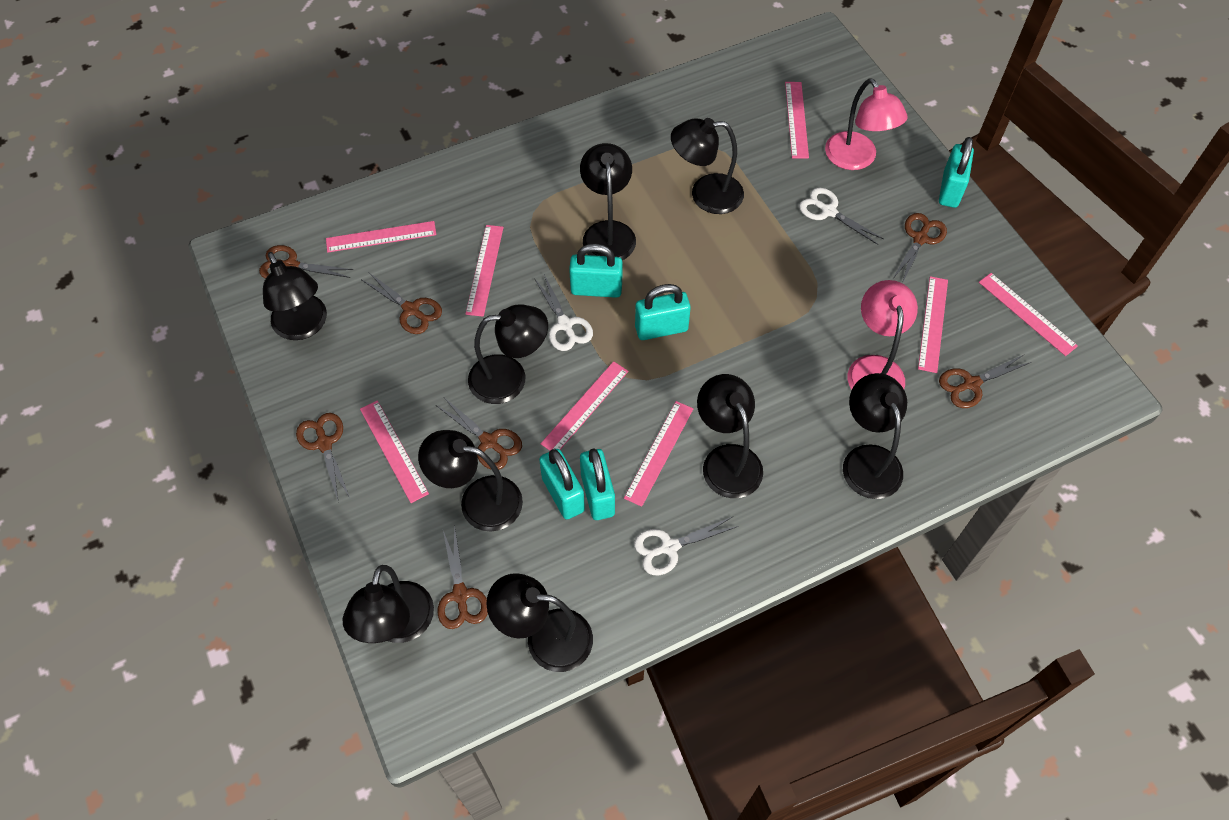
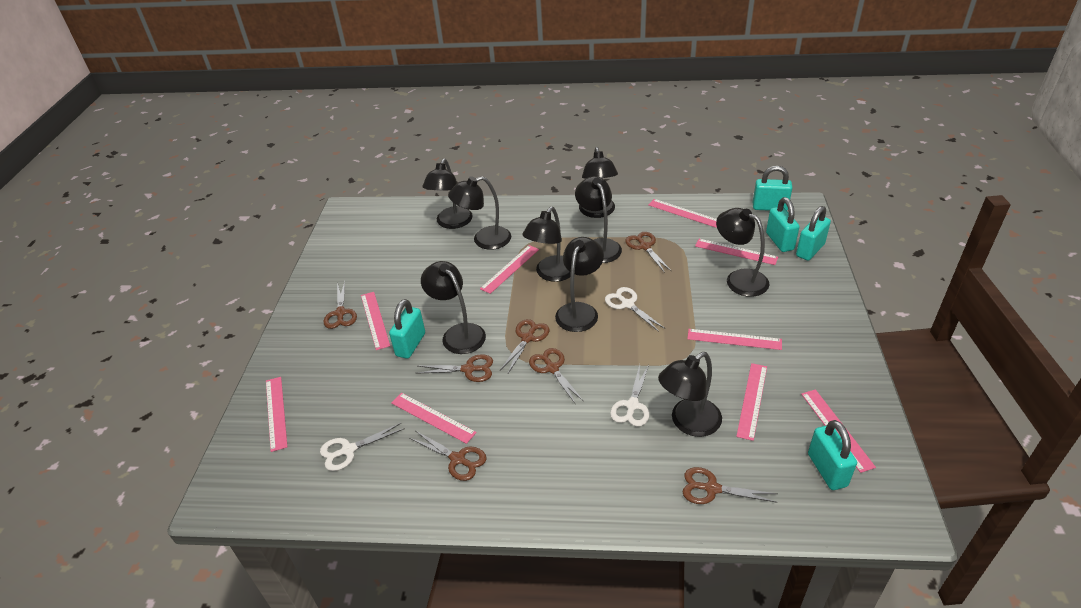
pink lamp: [825,78,908,170] [848,280,918,390] = 2 -> none = 0
pink ruler: [326,221,436,253] [360,400,429,503] [466,225,504,317] [541,361,629,451] [624,401,693,507] [785,82,809,159] [918,276,948,373] [979,273,1078,356] = 8 -> [266,377,287,452] [361,292,390,350] [391,393,477,444] [480,245,539,294] [648,199,717,228] [687,329,782,350] [695,239,778,265] [736,363,767,441] [801,389,876,473] = 9

